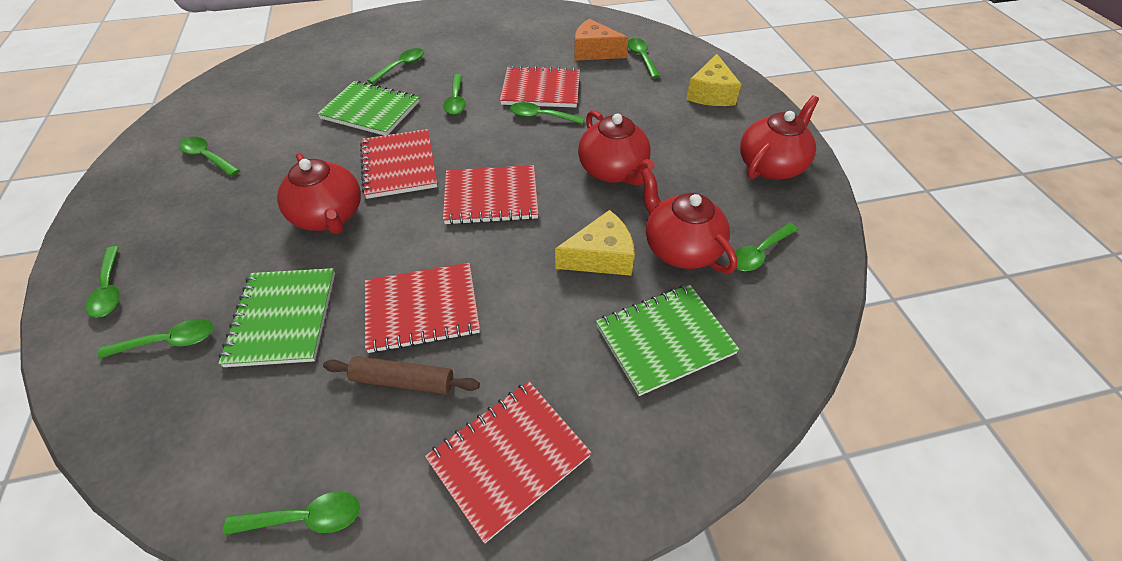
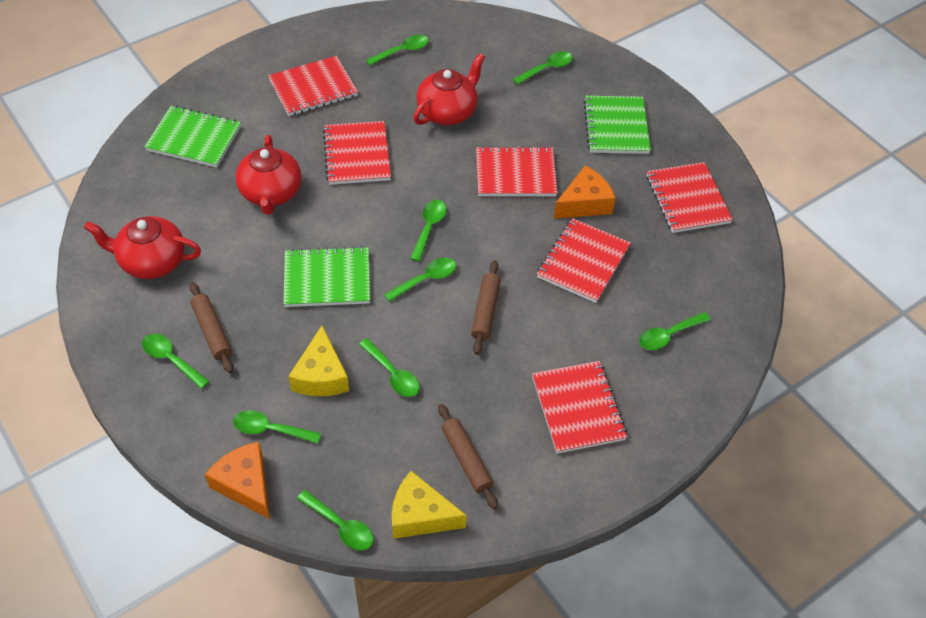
brown rolling pin: [323,356,480,394] = 1 -> [190,283,233,373] [438,404,498,509] [471,260,501,355] = 3
orange cheese: [574,19,629,61] = 1 -> [205,442,270,519] [553,165,616,219] = 2
red notebook: [360,129,437,199] [365,263,480,353] [425,381,592,543] [443,165,538,225] [500,65,580,108] = 5 -> [268,56,358,116] [323,121,391,185] [476,146,557,196] [532,361,627,454] [537,218,631,303] [647,162,733,233] = 6
red teapot: [277,153,361,234] [578,110,655,186] [641,167,737,273] [740,95,819,180] = 4 -> [84,216,201,279] [236,135,302,215] [414,53,485,125] = 3

